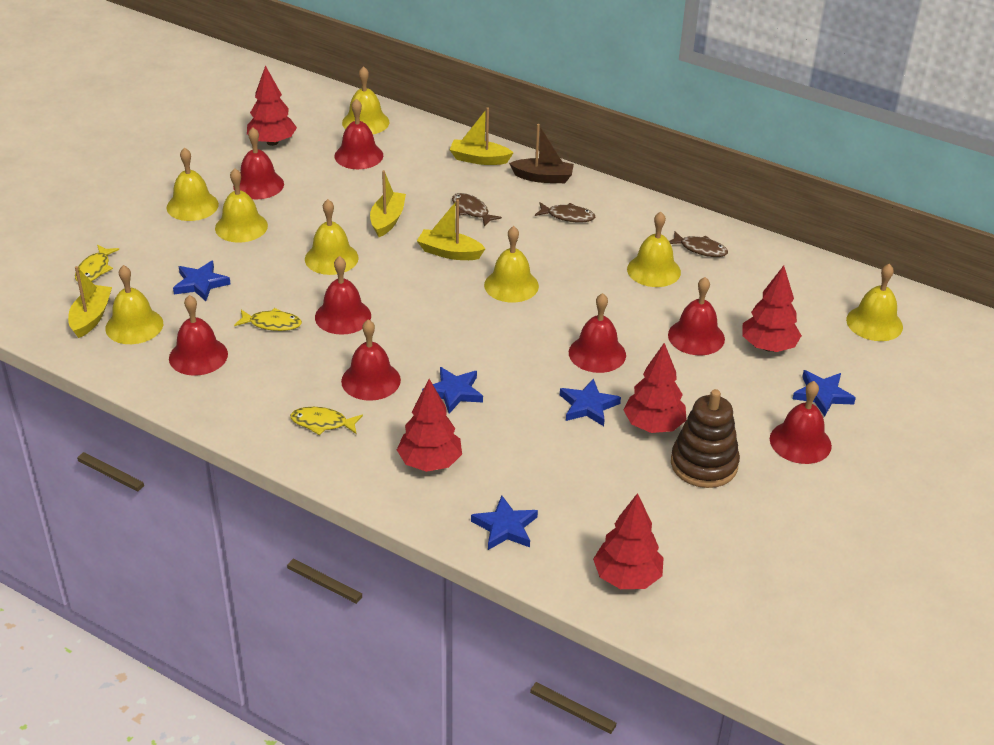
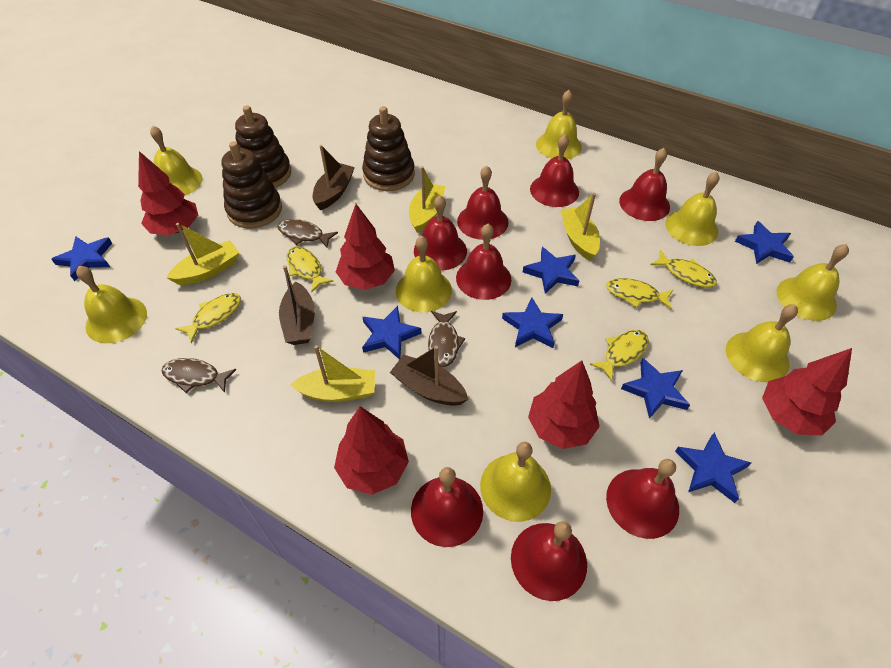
blue star: [173,260,230,301] [422,367,483,413] [471,496,538,550] [560,378,621,426] [793,370,856,417] = 5 -> [51,236,112,281] [362,306,421,360] [502,297,563,348] [523,247,579,294] [621,358,690,419] [675,432,751,503] [735,221,794,264] = 7
brown boat: [509,124,574,183] = 1 -> [279,265,315,345] [313,145,355,210] [390,346,469,406] = 3
brown stacking toy: [671,389,740,488] = 1 -> [221,141,282,228] [235,105,291,188] [362,106,415,191] = 3
yellow fish: [75,245,119,282] [234,308,302,331] [290,407,363,435] = 3 -> [175,293,241,343] [287,246,334,292] [590,330,649,382] [606,278,673,309] [650,250,717,287] = 5

